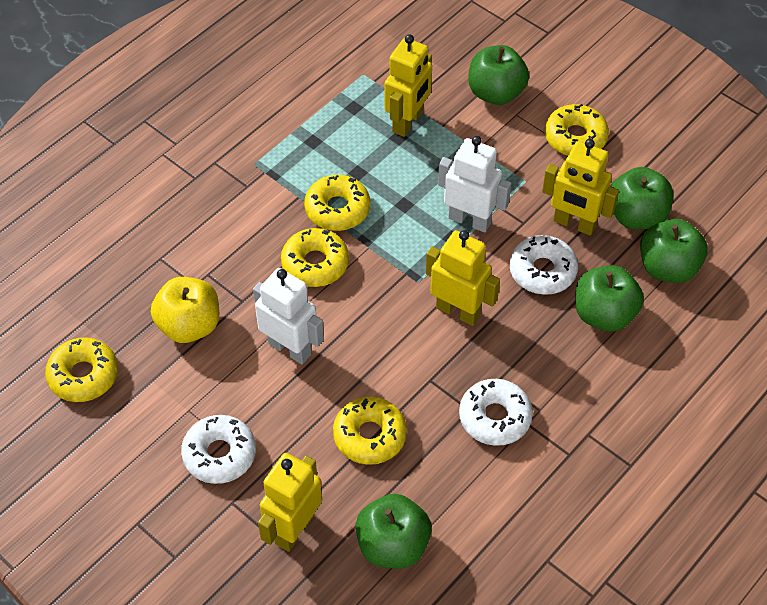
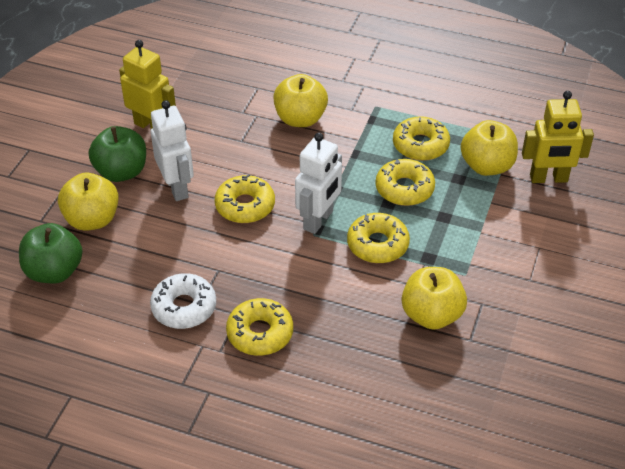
green apple: [356,494,432,569] [468,45,529,105] [575,265,644,331] [610,167,673,229] [640,219,708,283] = 5 -> [19,223,82,284] [89,126,146,182] = 2
white donut: [181,415,256,484] [459,379,533,446] [509,235,578,295] = 3 -> [150,273,216,329] = 1
yellow apple: [151,277,219,343] = 1 -> [58,173,119,231] [273,74,328,127] [402,267,467,330] [461,120,518,176] = 4
yellow robot: [258,453,322,552] [385,34,432,137] [426,230,500,326] [542,139,619,236] = 4 -> [119,40,176,129] [522,91,594,183] = 2

